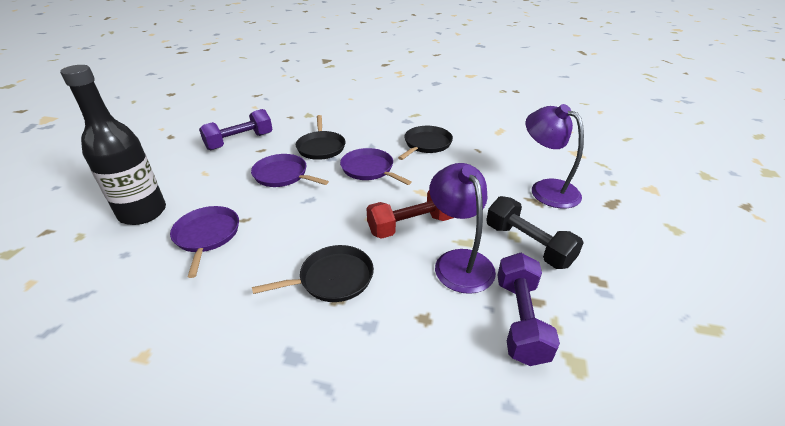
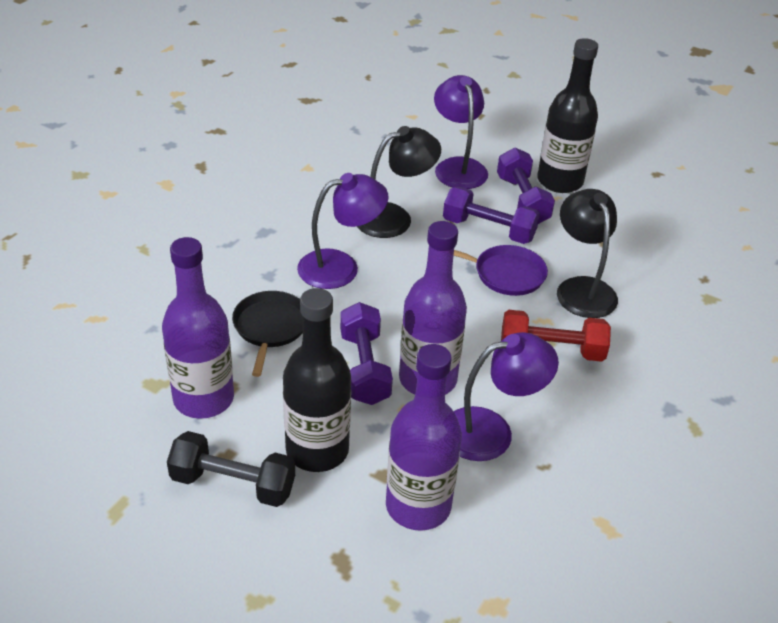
black bottle: [60,65,166,225] = 1 -> [283,288,351,472] [537,38,598,193] = 2
black lamp: none = 0 -> [357,126,441,238] [557,189,618,318] = 2
black pan: [252,245,374,302] [296,115,345,160] [398,126,453,160] = 3 -> [232,291,303,377] = 1
purple bottle: none = 0 -> [162,237,234,419] [386,344,462,531] [399,221,467,395] = 3
purple dumbbell: [199,109,273,150] [497,253,560,366] = 2 -> [340,302,393,405] [443,187,540,244] [497,147,555,224] = 3
purple lamp: [429,163,496,294] [526,104,584,208] = 2 -> [297,173,388,289] [434,75,488,189] [454,332,559,461] = 3
purple pan: [170,206,239,278] [251,154,329,187] [340,148,412,185] = 3 -> [453,245,548,296] = 1

